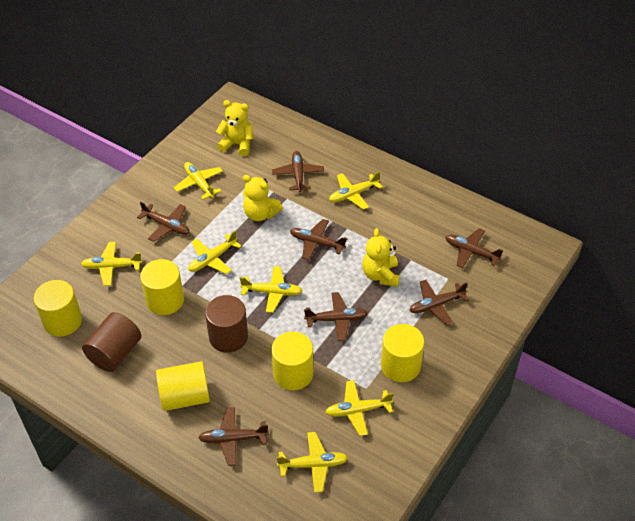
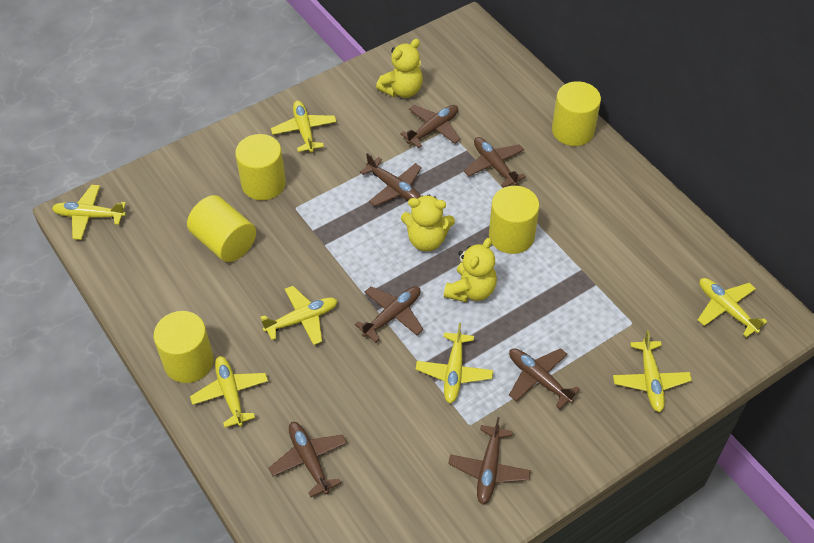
brown cylinder: [82,312,141,372] [205,295,248,353] = 2 -> none = 0

